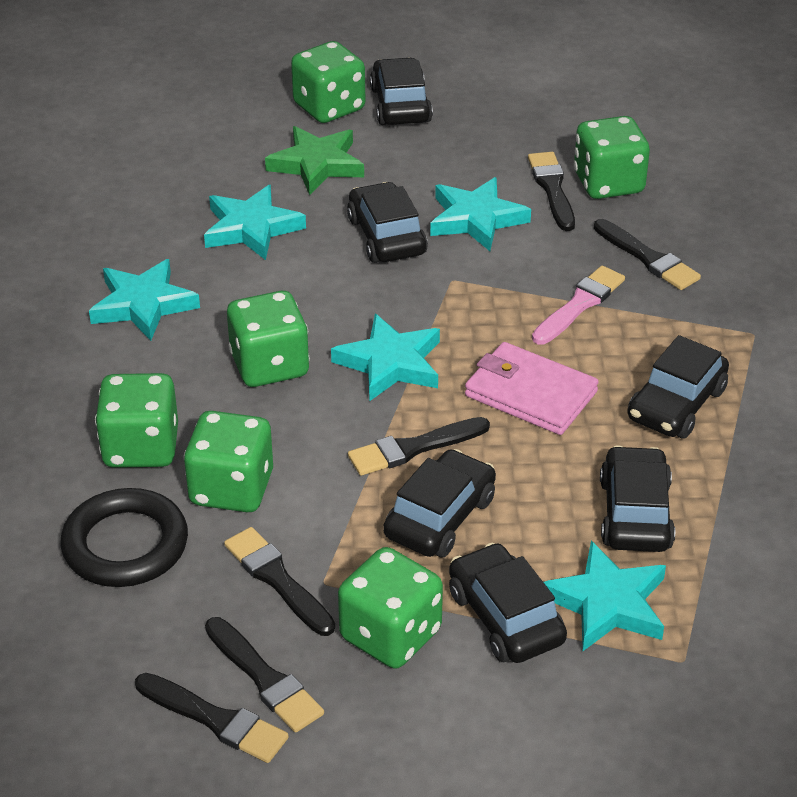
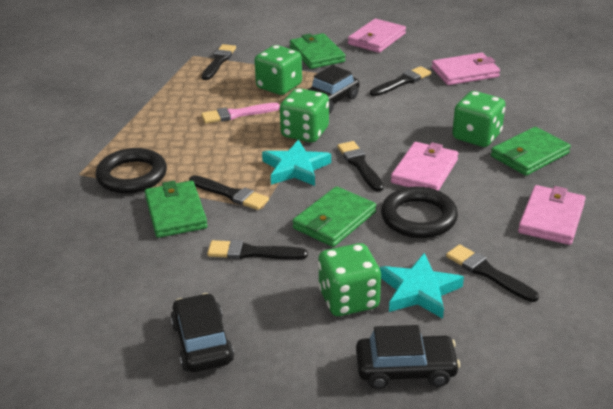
black car: [347,182,428,263] [370,57,433,125] [383,449,496,557] [449,543,567,663] [600,445,675,552] [628,335,729,439] = 6 -> [171,293,234,372] [307,65,359,114] [356,325,460,389] = 3
black ring: [60,488,188,587] = 1 -> [96,148,167,194] [381,186,458,238] = 2
green dice: [95,373,178,468] [184,411,273,512] [227,291,310,387] [291,41,365,123] [338,547,443,669] [574,116,650,199] = 6 -> [254,45,302,95] [280,88,329,142] [318,243,381,316] [452,91,506,147] = 4
green star: [265,126,364,195] = 1 -> none = 0
green wallet: none = 0 -> [145,181,208,238] [290,33,346,69] [292,186,376,247] [491,127,571,176] = 4
pink wallet: [465,342,599,435] = 1 -> [348,19,406,53] [391,142,458,191] [432,53,500,85] [518,185,586,245] = 4
turquoise star: [89,259,200,341] [204,185,306,260] [331,314,440,401] [430,177,531,251] [544,540,666,651] = 5 -> [262,140,331,186] [380,253,464,319] = 2

